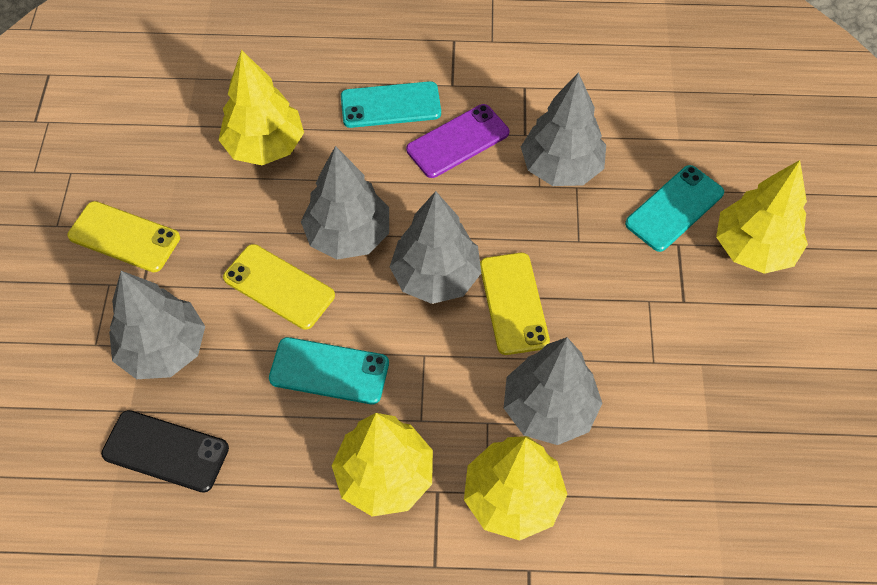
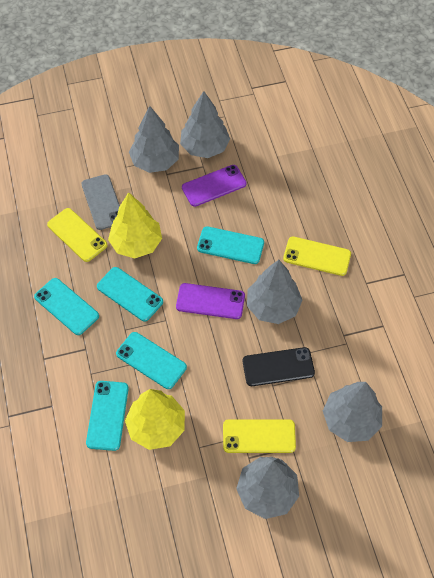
grey phone: none = 0 -> [82,174,120,230] = 1
purple phone: [406,104,509,178] = 1 -> [176,283,245,319] [182,165,247,207] = 2
turquoise phone: [269,337,389,404] [341,81,441,128] [625,165,724,252] = 3 -> [34,278,99,335] [86,381,129,451] [97,267,163,322] [116,332,187,389] [197,226,264,264] = 5
yellow tree: [219,50,304,165] [332,413,433,517] [464,436,568,541] [716,160,808,274] = 4 -> [108,192,162,259] [125,389,185,450] = 2

